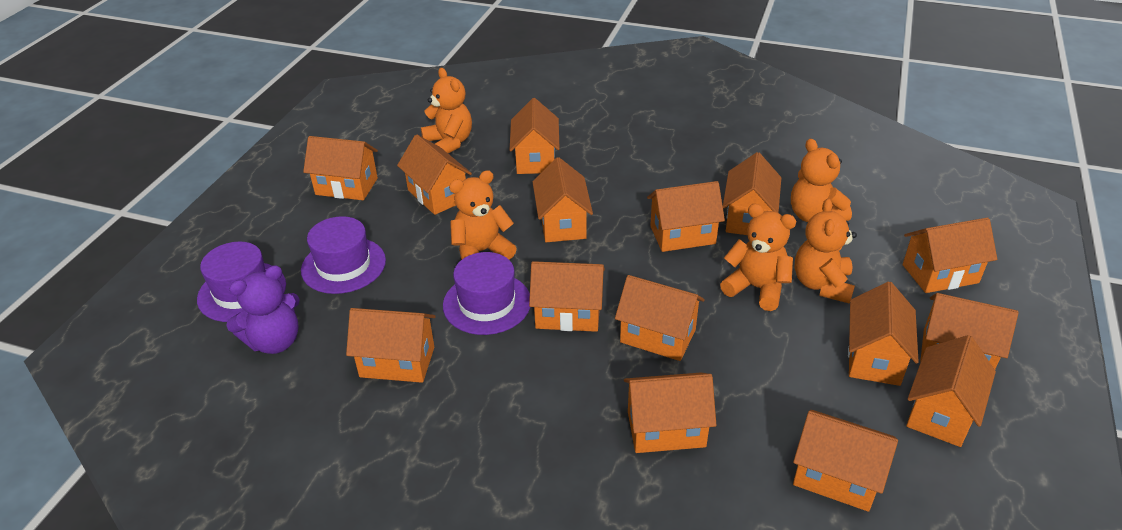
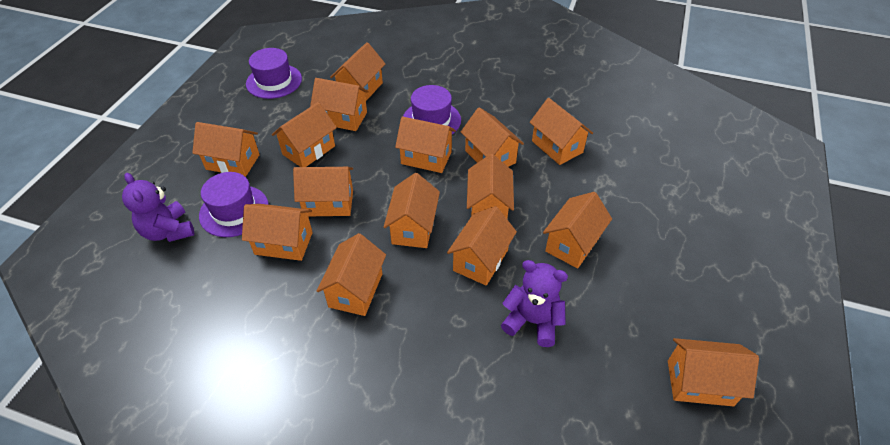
orange teddy bear: [421,68,472,154] [449,170,517,260] [720,204,796,311] [791,139,852,222] [795,199,857,304] = 5 -> none = 0
purple teddy bear: [226,265,300,354] = 1 -> [122,173,194,242] [501,260,568,347] = 2

